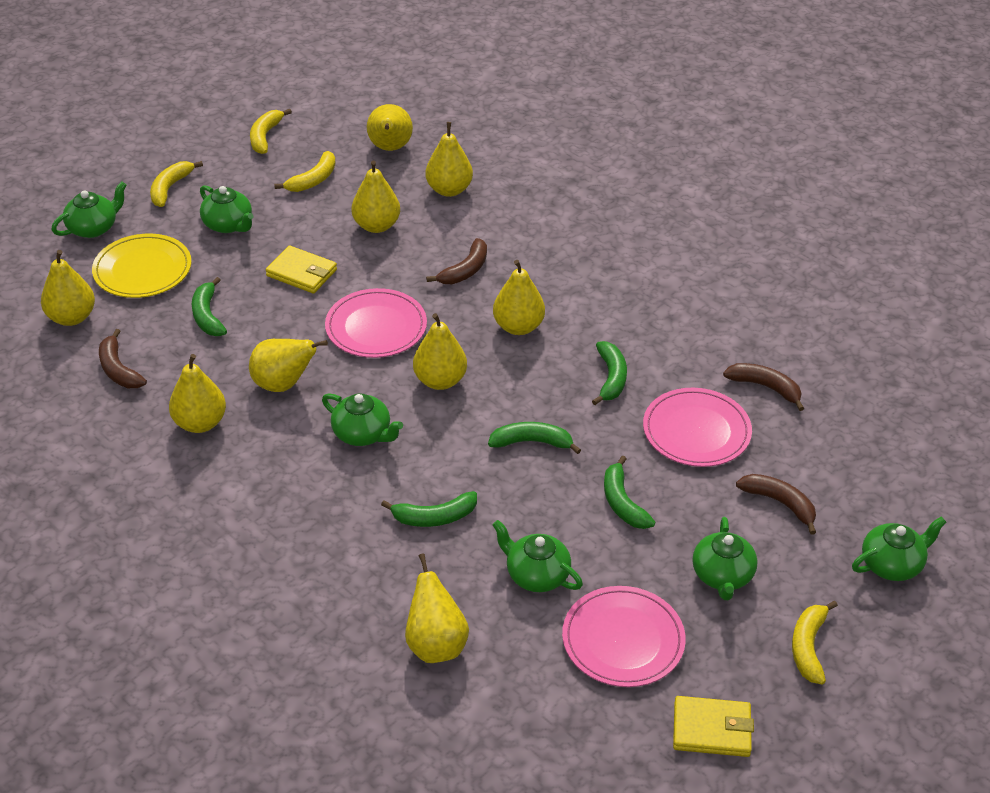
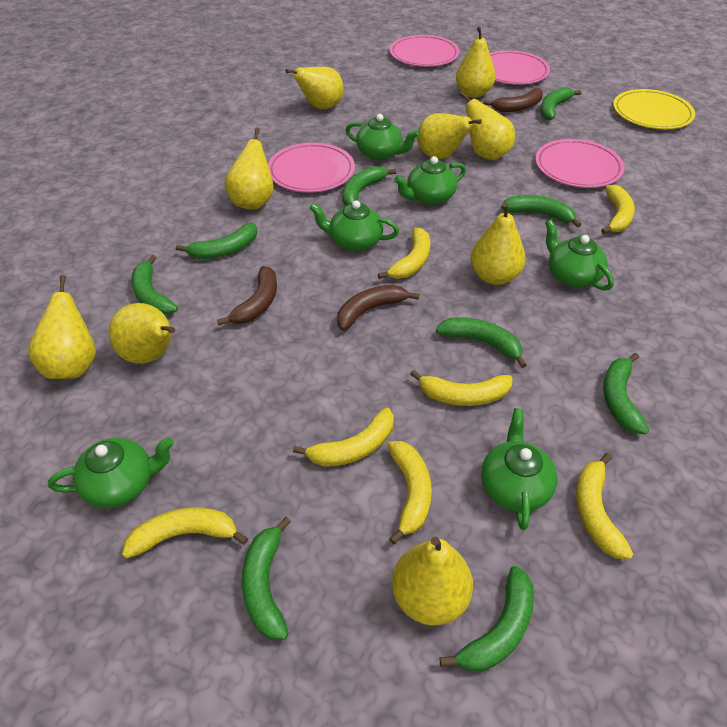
brown banana: [99,329,147,388] [426,238,487,284] [723,363,804,411] [736,474,816,535] = 4 -> [217,266,277,325] [337,285,419,331] [483,88,543,112] = 3
green banana: [192,277,227,336] [381,491,477,527] [488,422,581,454] [592,341,627,405] [604,455,655,529] = 5 -> [131,255,178,315] [176,223,257,259] [242,517,291,640] [342,166,396,205] [436,317,527,368] [440,566,534,672] [501,195,582,227] [540,87,581,120] [603,353,649,435] = 9
pink plate: [325,288,427,358] [562,586,686,687] [643,388,752,467] = 3 -> [268,143,355,193] [390,35,460,67] [490,50,550,85] [535,139,625,188] = 4
yellow banana: [150,161,203,207] [250,109,292,154] [274,151,336,192] [792,601,838,684] = 4 -> [122,508,248,559] [293,408,394,467] [378,228,430,279] [387,441,432,544] [410,370,512,406] [576,453,633,559] [601,185,635,234] = 7
yellow wallet: [266,246,337,294] [673,696,754,757] = 2 -> none = 0

